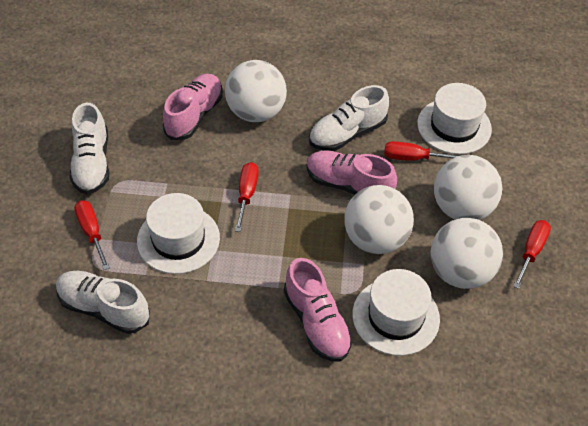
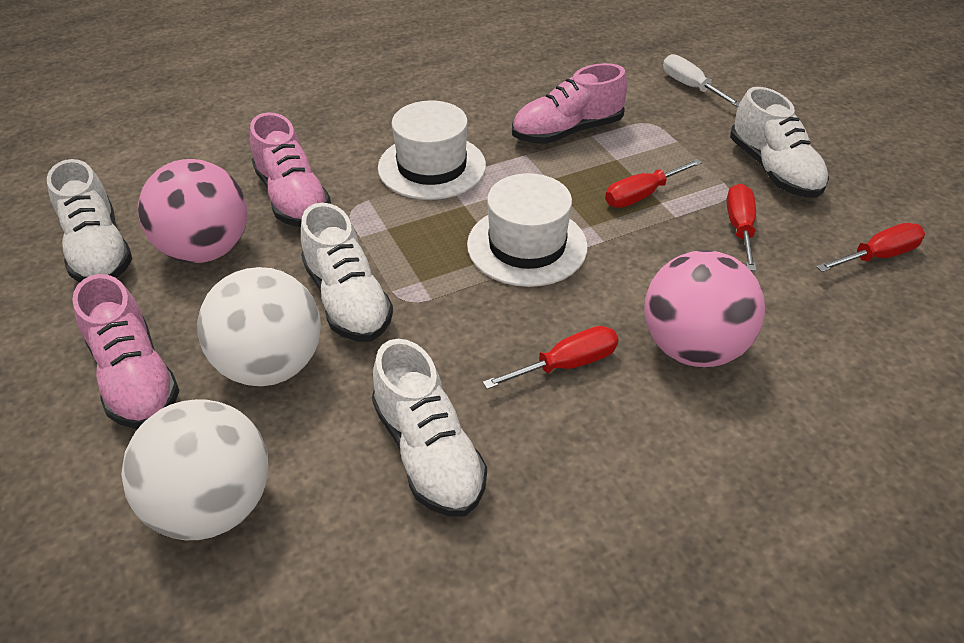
pink ball: none = 0 -> [138,159,247,263] [644,250,765,367] = 2
white ball: [225,60,287,122] [344,185,414,254] [431,218,503,289] [434,155,502,220] = 4 -> [121,399,268,540] [197,267,321,386] = 2
white hat: [137,193,220,274] [352,269,440,356] [417,83,492,154] = 3 -> [378,101,486,200] [467,173,588,287] = 2
white screwdriver: none = 0 -> [663,54,740,107] = 1
white shoe: [56,271,150,334] [69,103,109,195] [309,85,389,151] = 3 -> [47,159,132,282] [301,203,393,342] [372,339,487,517] [730,87,829,198] = 4

